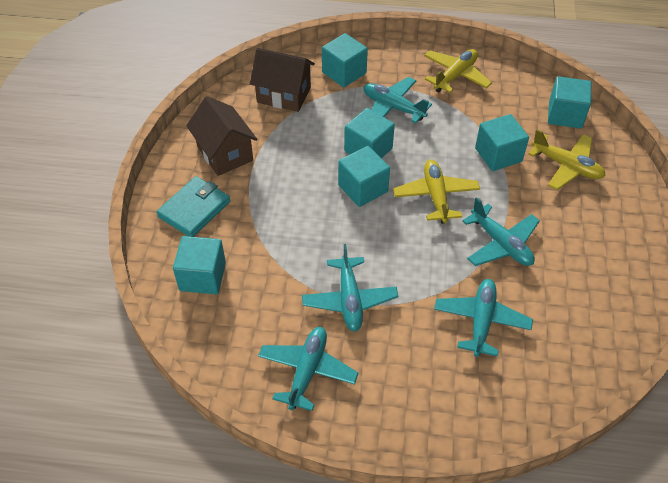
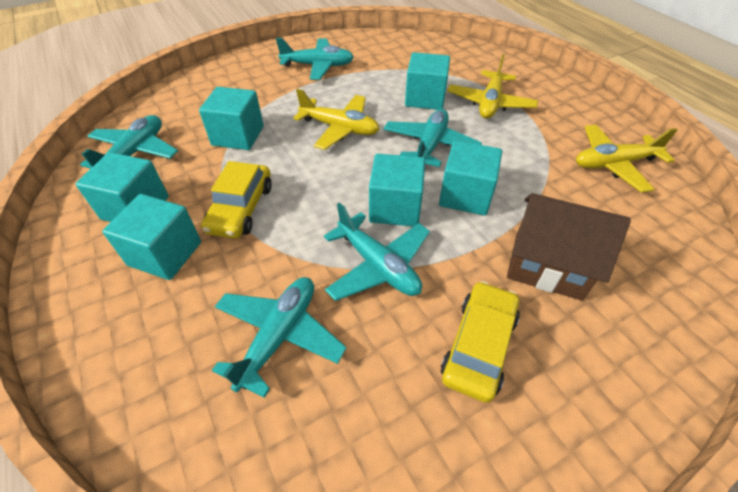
brown house: [186,96,258,176] [250,48,315,112] = 2 -> [507,193,631,301] = 1
turquoise wallet: [157,176,230,237] = 1 -> none = 0
yellow car: none = 0 -> [201,161,272,239] [441,281,520,403] = 2

